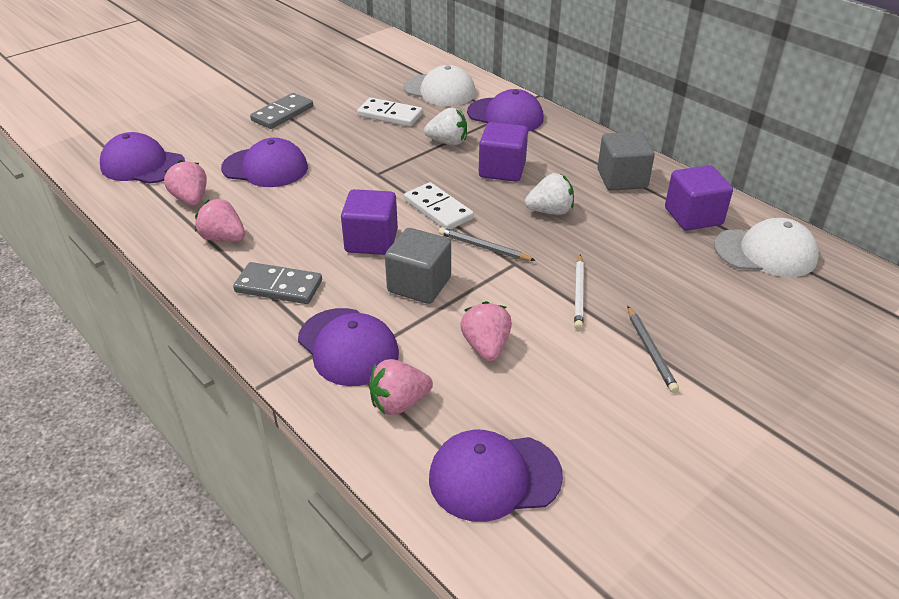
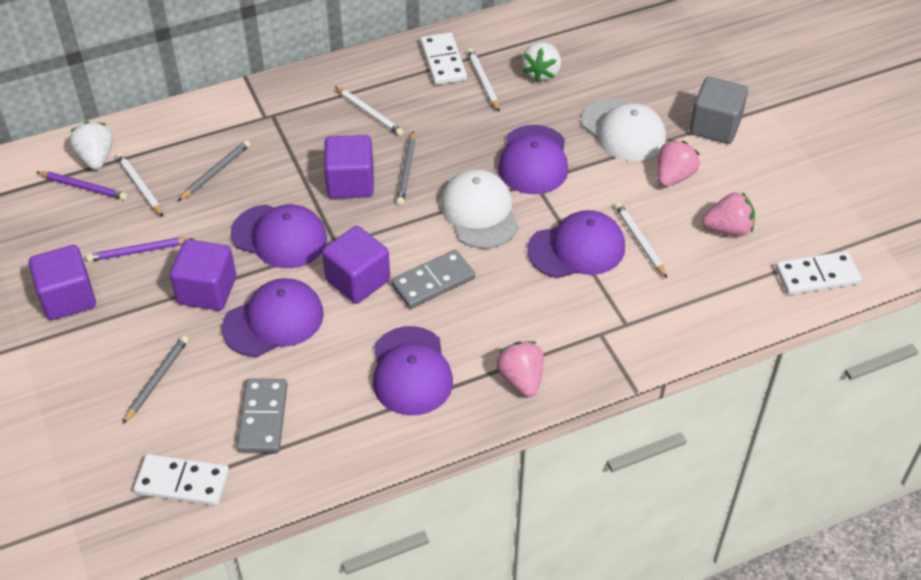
grey cube: [385,228,451,304] [598,132,655,191] = 2 -> [690,77,748,144] = 1
grey pencil: [439,227,536,261] [628,306,679,393] = 2 -> [123,336,189,424] [178,140,251,201] [396,131,415,205] = 3
pink strawberry: [164,160,207,206] [195,198,245,242] [369,359,433,415] [460,301,512,361] = 4 -> [497,341,544,397] [657,139,700,187] [702,192,755,236] = 3
purple cube: [341,189,398,255] [479,122,528,182] [665,165,733,231] = 3 -> [29,245,96,320] [170,239,236,311] [322,226,390,304] [324,135,374,199] = 4
purple pencil: none = 0 -> [36,171,127,200] [86,238,193,262] = 2
white domino: [357,98,423,127] [404,182,474,230] = 2 -> [134,454,229,506] [420,32,467,85] [775,251,861,295] = 3
white pencil: [574,255,584,330] = 1 -> [116,153,163,217] [335,86,404,136] [467,48,499,111] [615,202,667,278] = 4

